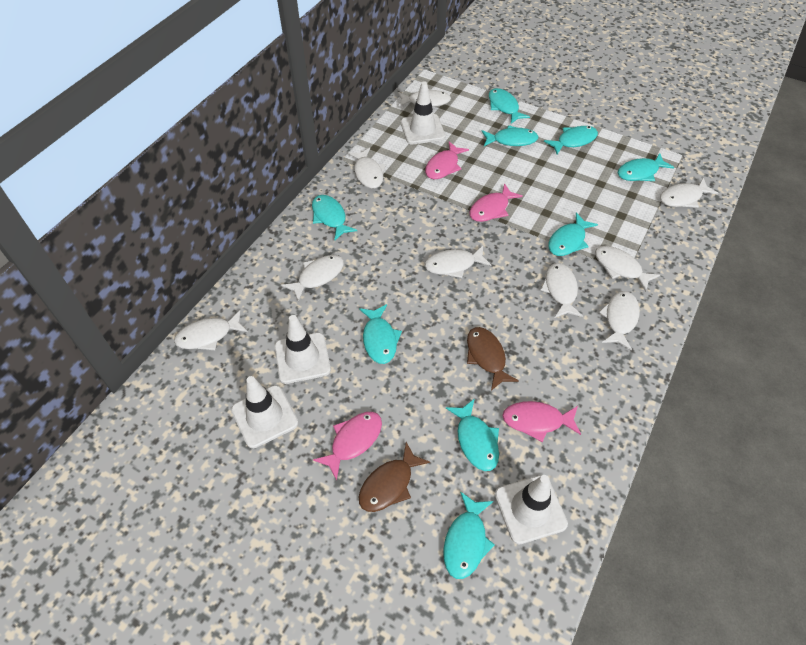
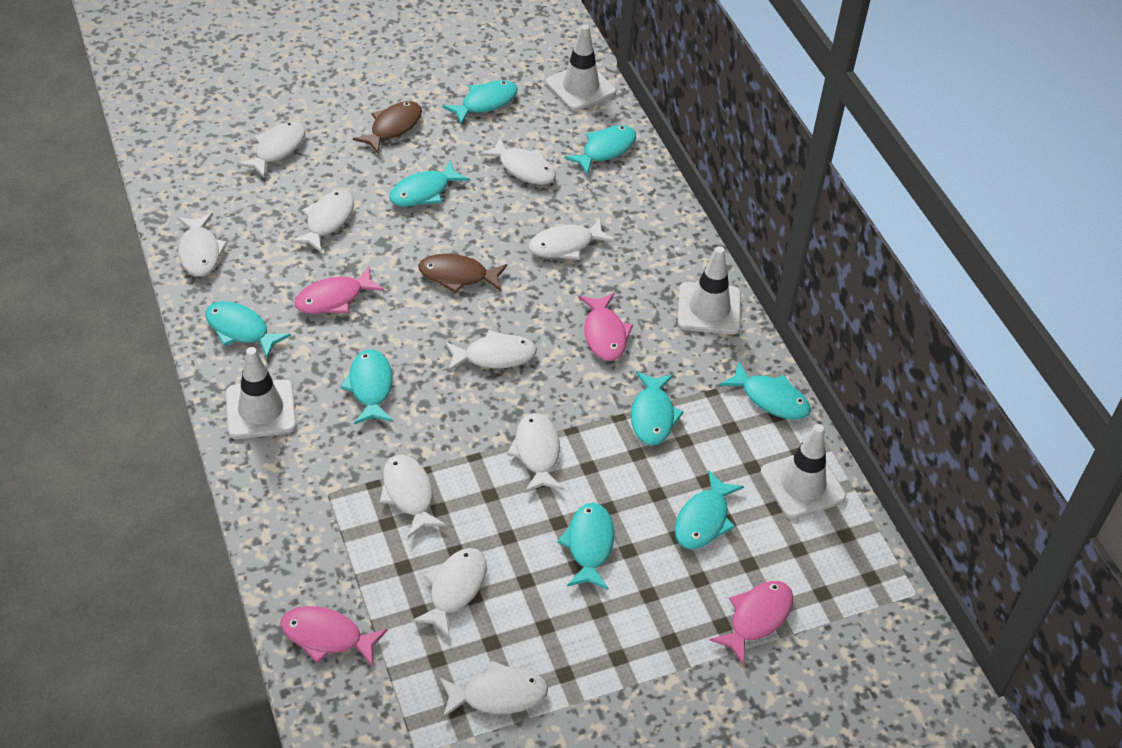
white fish: [174,310,248,350] [281,255,344,302] [348,148,386,189] [398,89,451,107] [425,246,491,278] [540,263,583,318] [595,246,660,292] [598,291,640,350] [660,178,719,208] = 9 -> [177,213,228,277] [237,121,306,178] [290,190,354,253] [380,454,447,538] [412,548,487,638] [439,661,548,718] [445,330,537,372] [479,137,556,185] [507,413,564,493] [528,218,614,260] = 10

